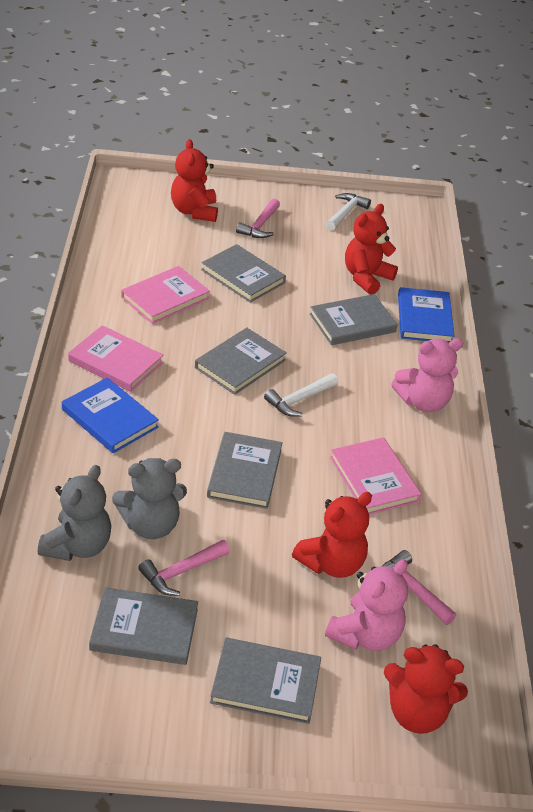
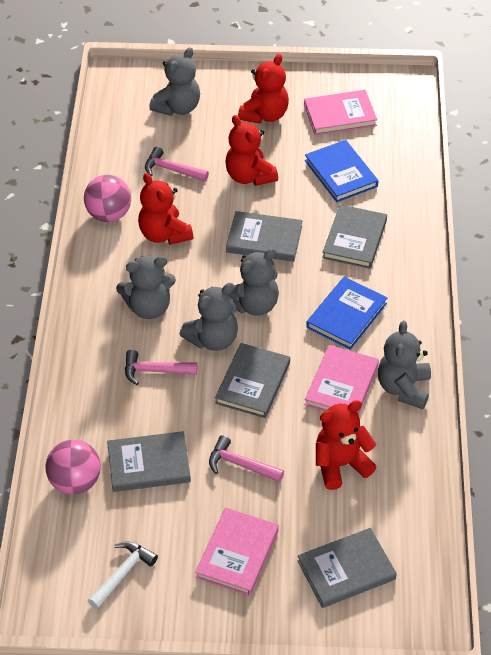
grey book: [89,587,198,665] [195,328,287,395] [201,244,286,303] [207,432,282,509] [210,638,321,724] [310,294,398,345] = 6 -> [107,431,191,492] [215,343,290,418] [226,211,302,262] [298,528,397,608] [322,204,387,269] = 5
grey teddy bear: [38,465,111,561] [112,458,187,539] = 2 -> [116,256,176,319] [149,47,200,116] [180,283,238,351] [230,248,279,316] [378,321,431,409] = 5
pink ball: none = 0 -> [46,440,101,495] [84,175,131,222] = 2
pink teddy bear: [325,559,408,651] [391,338,463,412] = 2 -> none = 0
white hammer: [264,373,338,417] [326,193,371,231] = 2 -> [88,541,158,609] = 1

